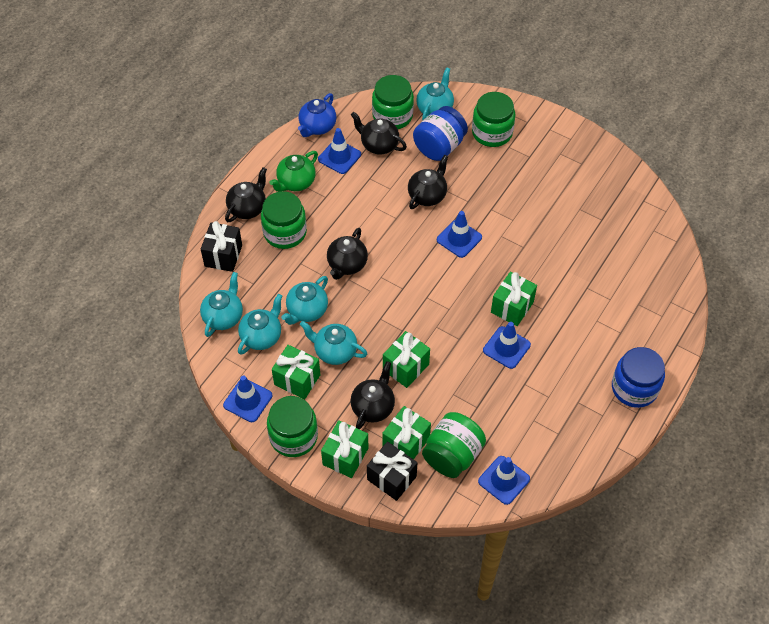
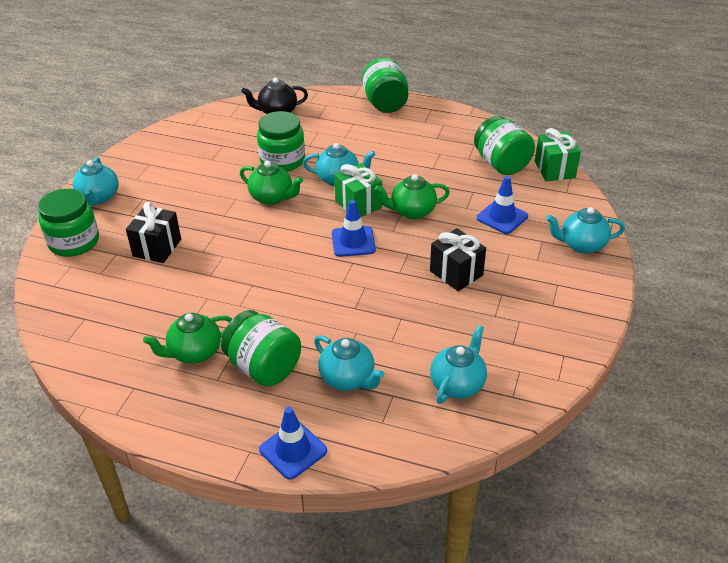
black teapot: [225,167,267,222] [327,228,368,280] [350,361,395,429] [351,112,407,155] [408,155,448,209] = 5 -> [241,78,308,114] = 1
blue jar: [413,106,468,161] [612,347,665,408] = 2 -> none = 0
blue teapot: [298,93,336,137] = 1 -> none = 0
blue traffic cone: [223,375,272,422] [318,128,361,174] [437,211,482,258] [478,456,530,505] [483,322,531,369] = 5 -> [259,407,327,480] [332,200,376,257] [477,176,528,234] = 3
green gift: [272,345,320,399] [321,420,369,478] [382,406,431,459] [383,331,430,388] [491,272,537,326] = 5 -> [334,163,382,217] [535,128,581,181] = 2
green teapot: [269,151,318,192] = 1 -> [143,313,232,364] [240,161,303,205] [374,174,450,219] = 3

